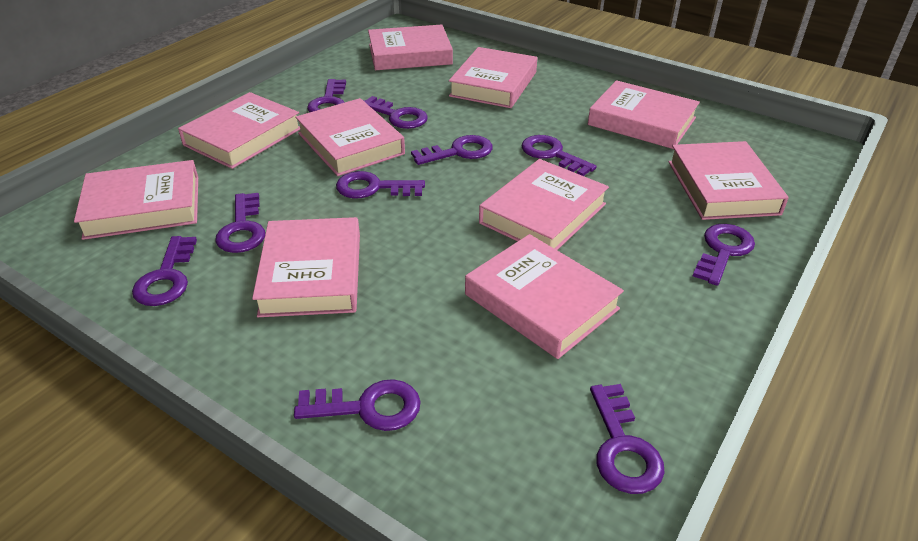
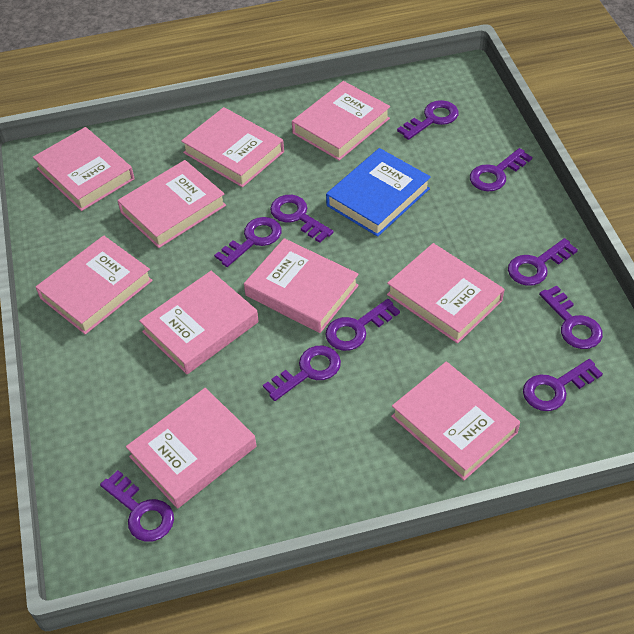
blue book: none = 0 -> [326,148,431,237] = 1

